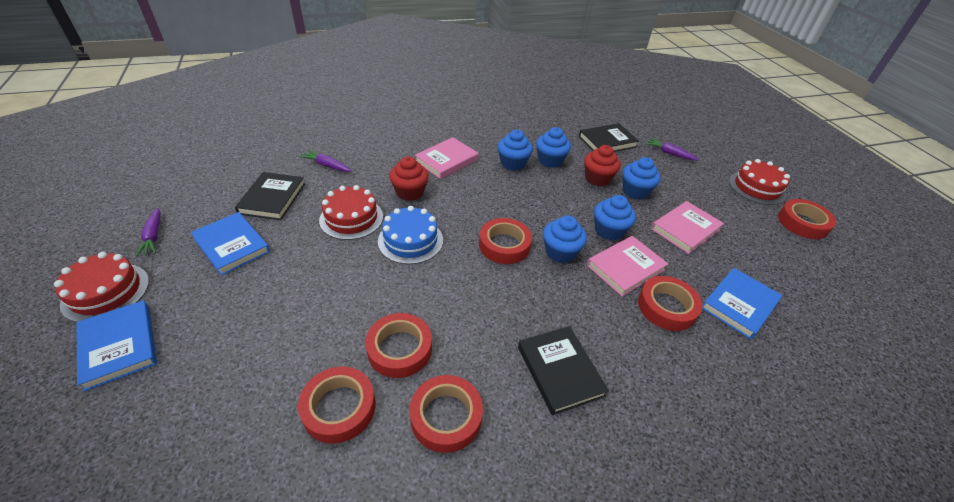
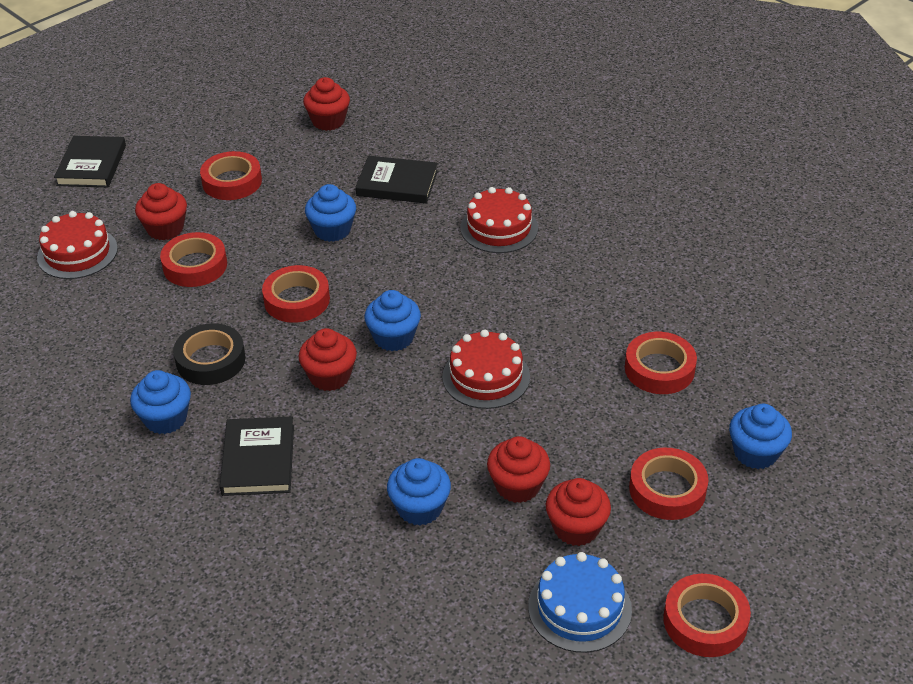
black tape: none = 0 -> [173,323,245,385] = 1
blue book: [76,300,157,391] [191,212,270,276] [702,268,782,339] = 3 -> none = 0
pink book: [415,137,479,179] [587,236,668,296] [651,201,724,254] = 3 -> none = 0
purple carrot: [136,208,161,257] [300,150,352,172] [646,138,699,160] = 3 -> none = 0
red cupcake: [389,156,429,201] [584,145,621,186] = 2 -> [135,183,187,240] [299,328,357,391] [303,77,350,131] [487,436,550,503] [546,478,611,546] = 5

